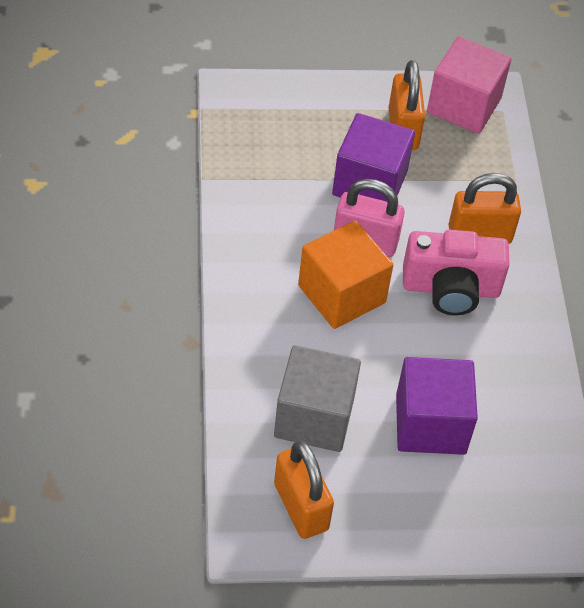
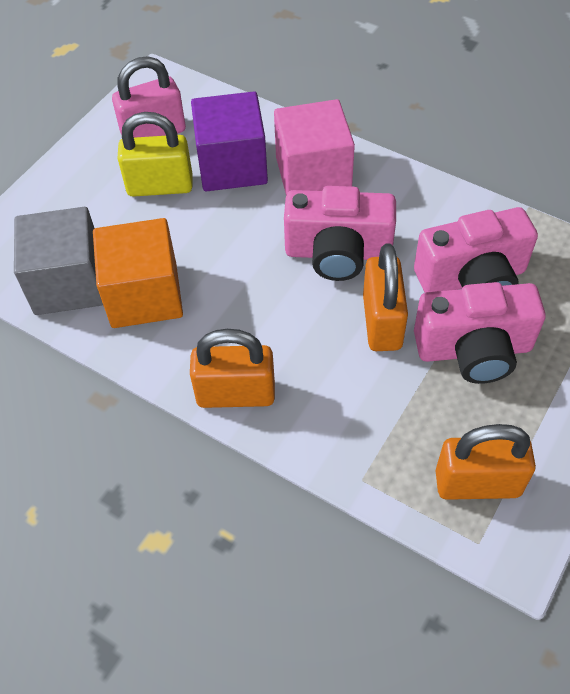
pink camera: [403,230,510,315] = 1 -> [284,186,396,281] [414,207,538,293] [414,282,546,384] = 3
purple cube: [332,113,415,202] [396,357,478,455] = 2 -> [191,91,268,191] = 1
yellow padlock: none = 0 -> [117,112,193,197] = 1

